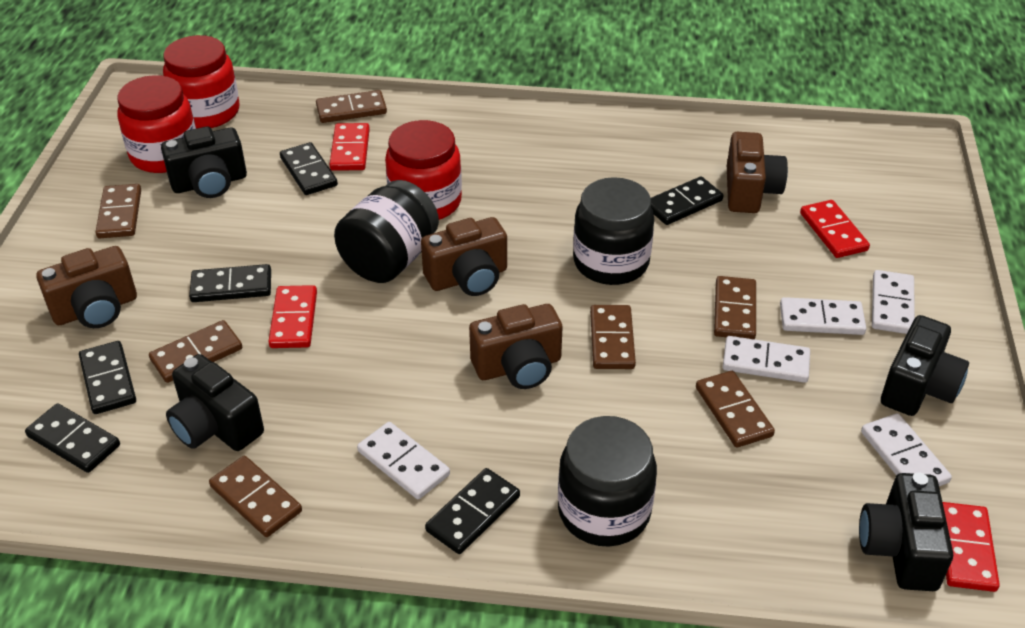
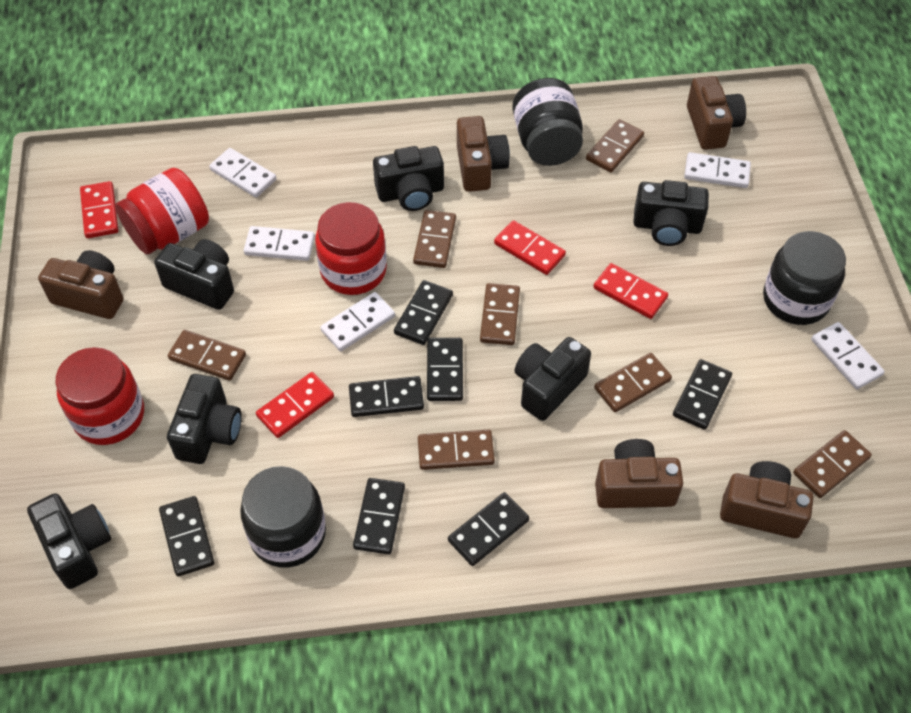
black camera: [161,126,247,198] [166,354,264,451] [859,473,953,591] [881,315,969,416] = 4 -> [27,493,111,589] [154,239,234,310] [167,374,242,464] [373,146,444,211] [515,337,591,421] [633,180,709,246] = 6
black domino: [25,403,120,473] [79,341,136,414] [189,264,271,302] [280,142,338,195] [425,468,520,554] [651,176,723,225] = 6 -> [159,496,214,577] [349,376,424,417] [353,478,405,555] [394,280,453,345] [427,338,463,401] [448,492,529,566] [673,359,732,430] = 7
brown camera: [36,246,137,328] [421,217,507,296] [469,304,563,389] [727,132,788,213] = 4 -> [38,250,123,319] [457,116,510,192] [595,439,683,508] [687,76,746,150] [720,461,814,538] = 5

